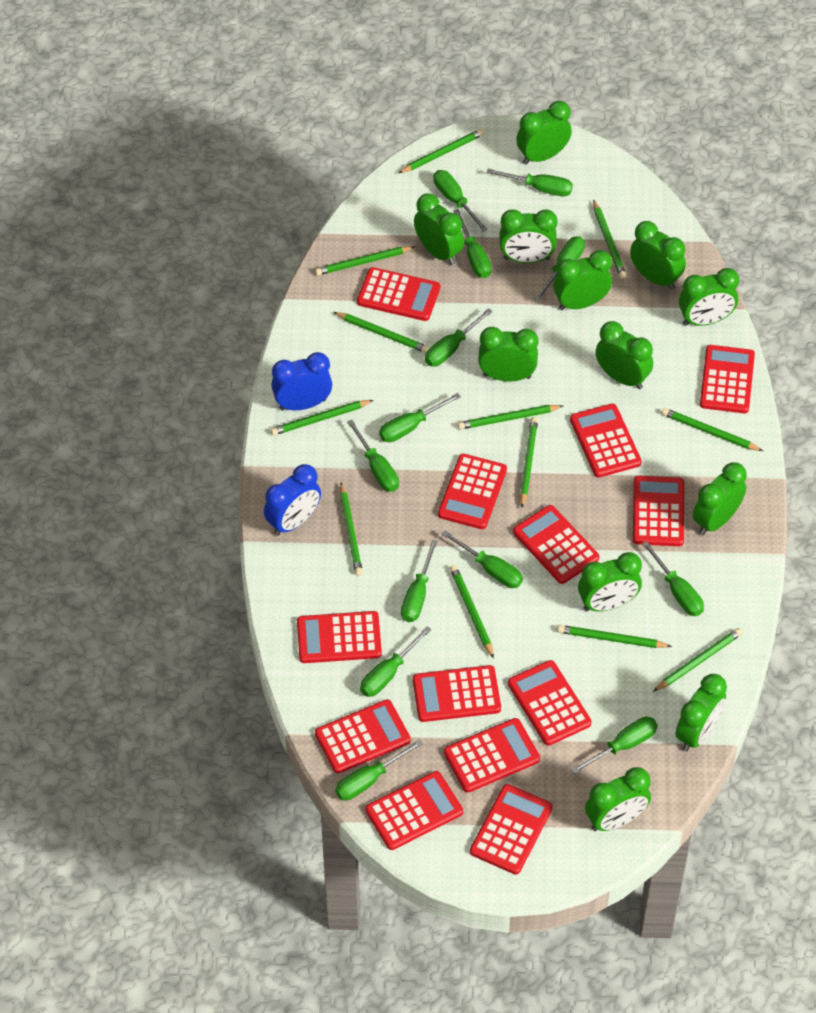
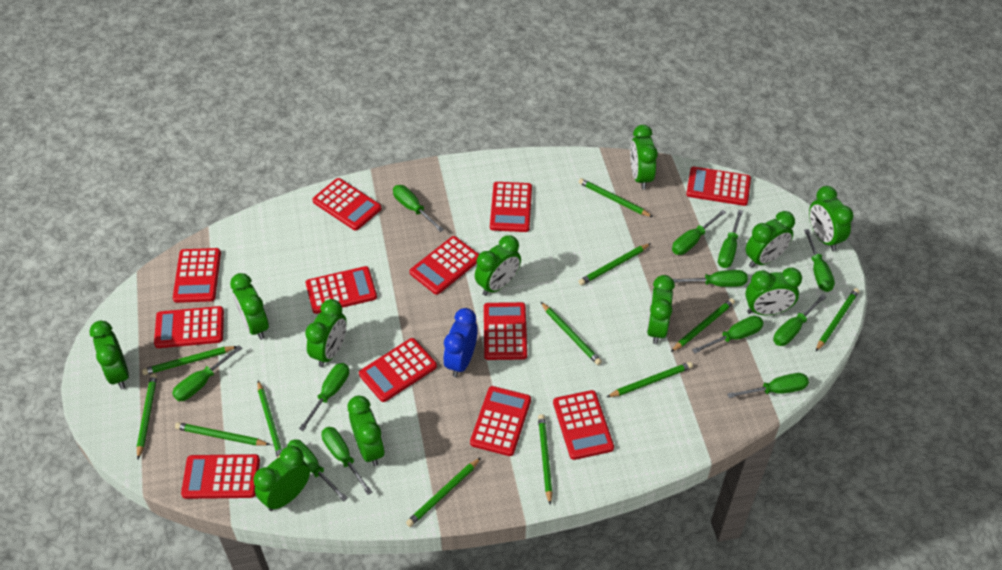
blue clock: [264,464,321,536] [271,352,332,411] = 2 -> [443,308,478,377] = 1
green clock: [414,193,464,265] [478,327,538,381] [499,209,558,263] [516,101,572,165] [553,250,612,310] [578,552,642,611] [585,767,651,831] [595,321,653,389] [630,221,686,290] [675,674,727,751] [679,268,739,326] [693,462,747,535] = 12 -> [89,321,129,389] [230,273,269,340] [253,446,310,511] [305,299,347,367] [348,396,385,466] [475,235,521,296] [630,125,658,190] [647,275,675,344] [745,211,795,268] [745,268,802,315] [809,186,854,251] = 11
green screwdriver: [335,740,423,800] [347,420,399,492] [360,626,432,697] [379,393,461,442] [401,539,438,622] [425,308,493,366] [433,170,488,232] [441,530,523,588] [453,209,492,278] [486,169,573,196] [534,236,585,301] [571,717,658,774] [642,541,704,616] = 13 -> [172,345,242,401] [287,439,348,502] [299,363,349,431] [321,427,372,495] [393,185,444,232] [672,210,726,255] [673,270,748,287] [692,316,764,353] [718,210,743,268] [727,373,809,398] [773,294,826,346] [804,229,835,292] = 12
red calculator: [297,611,382,663] [315,699,411,773] [357,267,440,321] [365,771,463,850] [413,665,501,722] [438,454,507,529] [444,718,540,792] [470,784,553,875] [508,660,591,746] [513,505,600,584] [570,404,642,478] [633,476,684,546] [700,345,755,413] = 13 -> [154,306,224,348] [173,248,221,303] [181,454,260,499] [306,266,377,314] [312,178,382,231] [359,338,437,402] [410,236,479,295] [470,386,531,456] [484,302,527,360] [490,182,532,232] [553,390,614,460] [686,167,751,206] = 12

